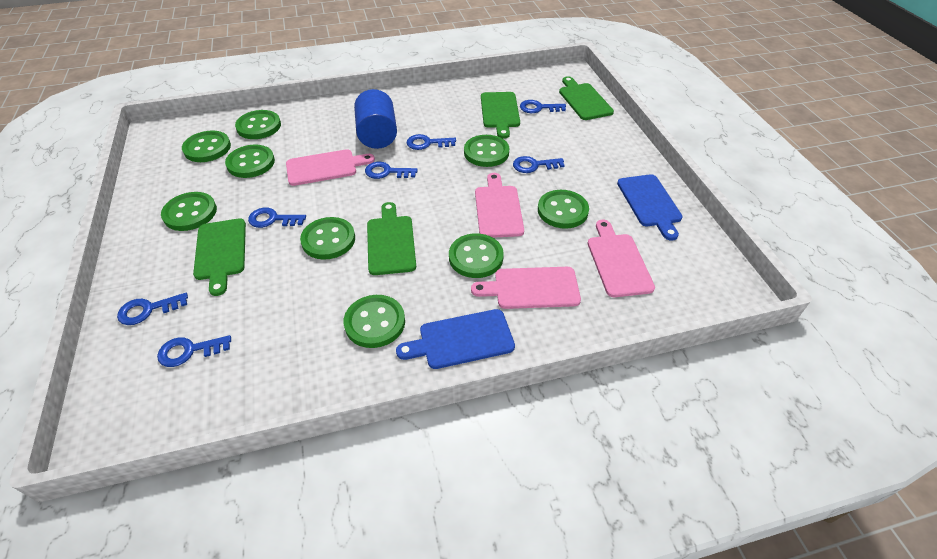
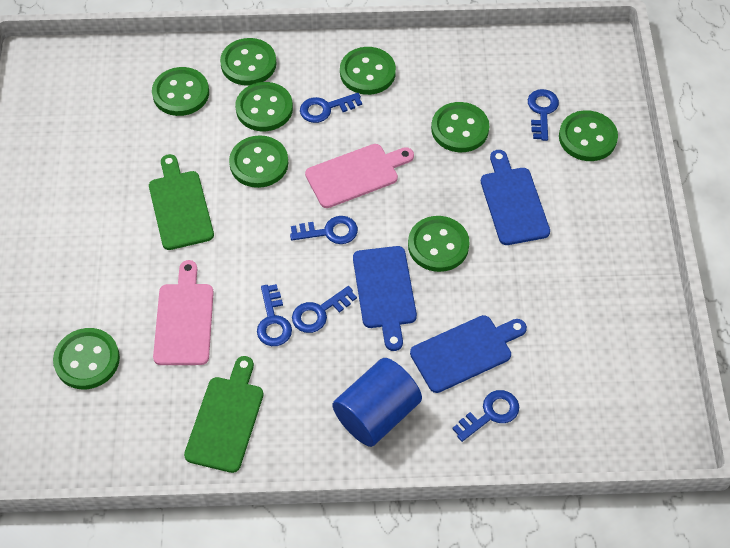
blue cutting board: [396,309,515,369] [617,174,683,241] = 2 -> [353,246,417,351] [410,315,527,393] [481,150,550,245] = 3
blue key: [117,293,188,325] [157,335,231,367] [248,208,306,228] [365,162,418,179] [407,134,456,150] [513,156,565,173] [520,100,566,113] = 7 -> [257,284,292,346] [290,216,358,244] [292,286,357,333] [300,93,362,123] [452,390,519,442] [528,89,559,141] = 6
green cutting board: [193,218,246,296] [367,202,416,275] [481,92,520,139] [559,76,614,120] = 4 -> [149,154,214,250] [184,356,263,473] = 2
pink cutting board: [286,149,375,186] [471,267,581,309] [475,173,524,238] [588,220,655,297] = 4 -> [153,260,214,365] [305,144,414,208] = 2

